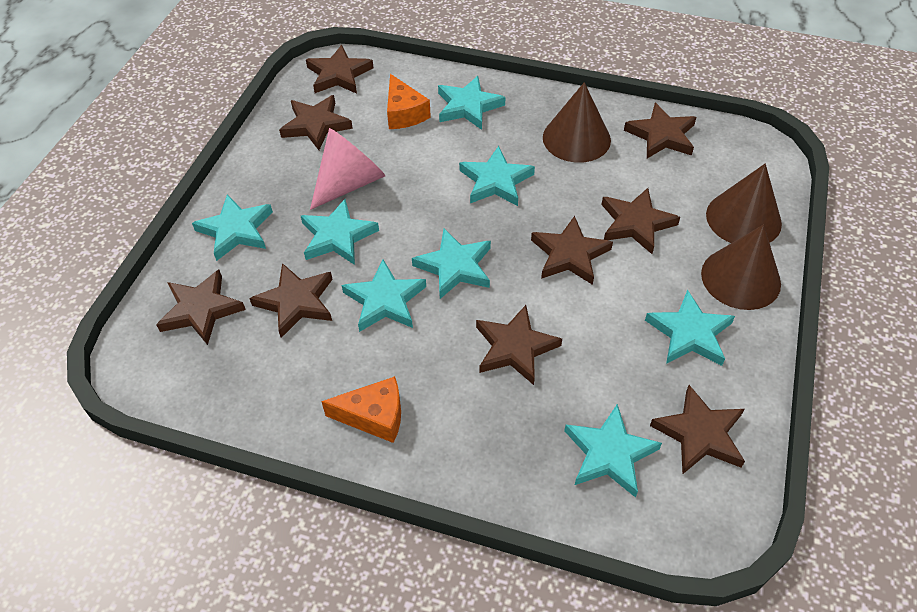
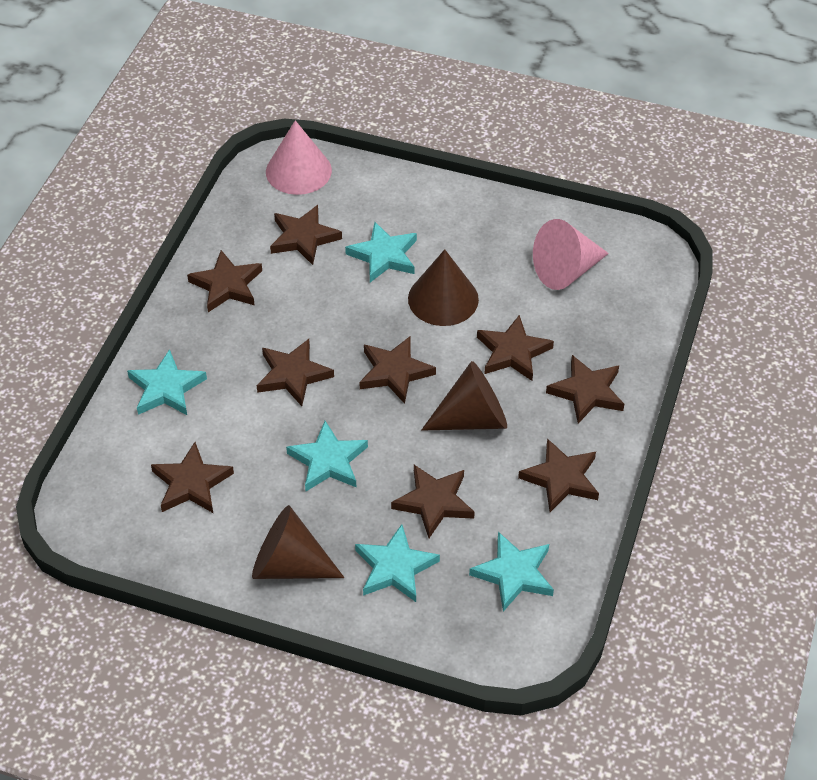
orange cheese: [321,376,401,443] [387,74,431,129] = 2 -> none = 0
pink cone: [310,128,385,210] = 1 -> [266,120,332,195] [533,219,609,290] = 2
turquoise star: [192,194,273,261] [301,199,379,265] [342,260,426,332] [412,229,491,299] [438,76,506,130] [459,146,535,206] [564,404,662,498] [645,289,735,366] = 8 -> [127,349,207,415] [286,421,368,491] [345,222,417,282] [355,524,440,602] [469,532,554,612] = 5

